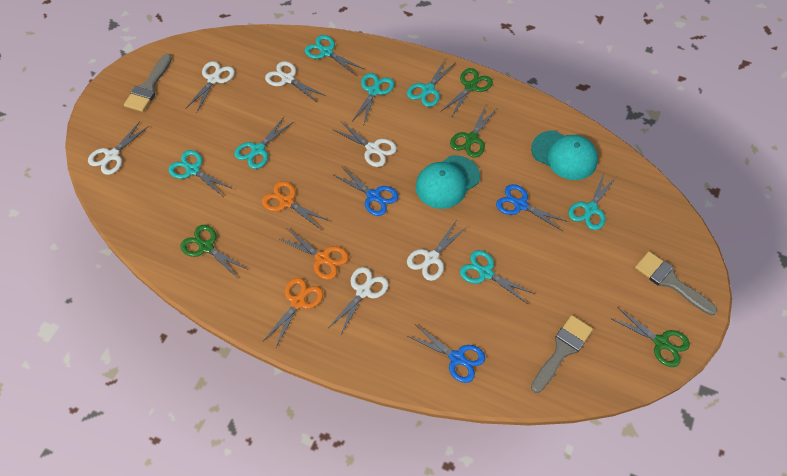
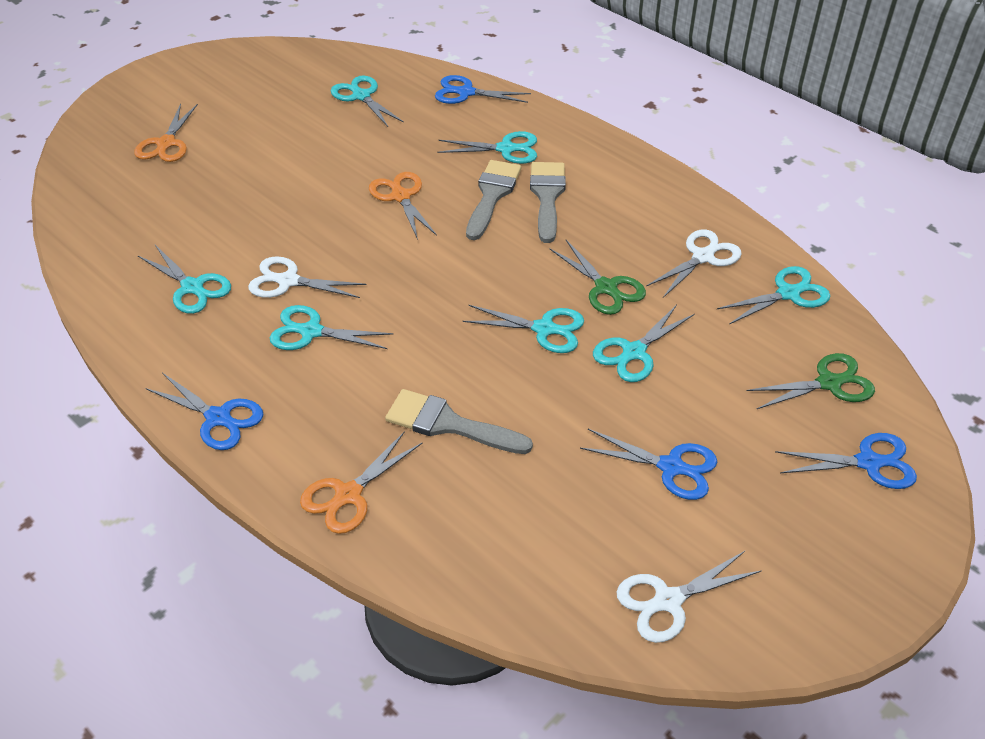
blue scissors: [333,166,399,216] [407,324,485,383] [496,184,569,231] = 3 -> [145,373,263,450] [435,75,531,104] [580,429,717,500] [776,433,917,489] = 4
green scissors: [180,225,247,277] [441,68,493,116] [450,105,497,158] [610,307,690,367] = 4 -> [549,240,646,315] [746,353,875,409] = 2
turquoise cap: [415,155,480,209] [531,130,598,180] = 2 -> none = 0
white scissors: [88,121,149,175] [185,61,235,112] [265,61,326,103] [328,267,389,336] [332,121,397,167] [407,221,468,281] = 6 -> [248,256,367,298] [616,551,762,643] [646,229,742,298] = 3

